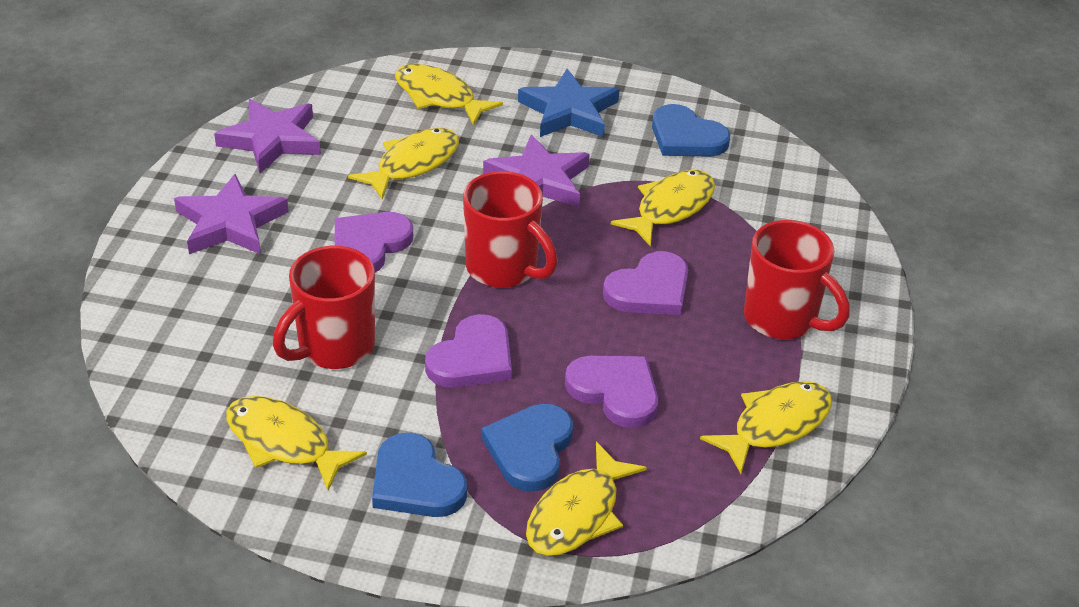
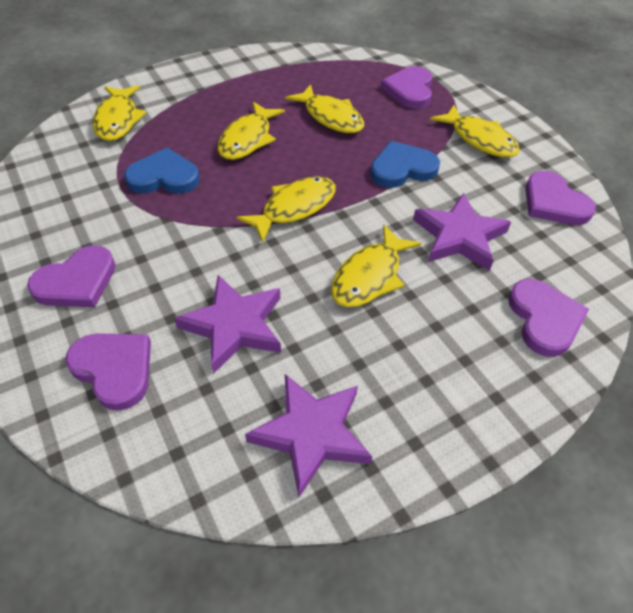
blue heart: [372,433,467,517] [481,404,573,492] [652,104,730,157] = 3 -> [124,148,200,194] [370,141,440,188] = 2
blue star: [518,69,620,137] = 1 -> none = 0
purple heart: [335,212,413,272] [425,314,512,388] [565,356,658,428] [603,251,688,315] = 4 -> [27,245,116,307] [66,334,151,410] [381,66,432,109] [508,279,589,357] [525,171,596,225] = 5
red mug: [273,246,375,369] [463,171,558,288] [744,220,850,339] = 3 -> none = 0

